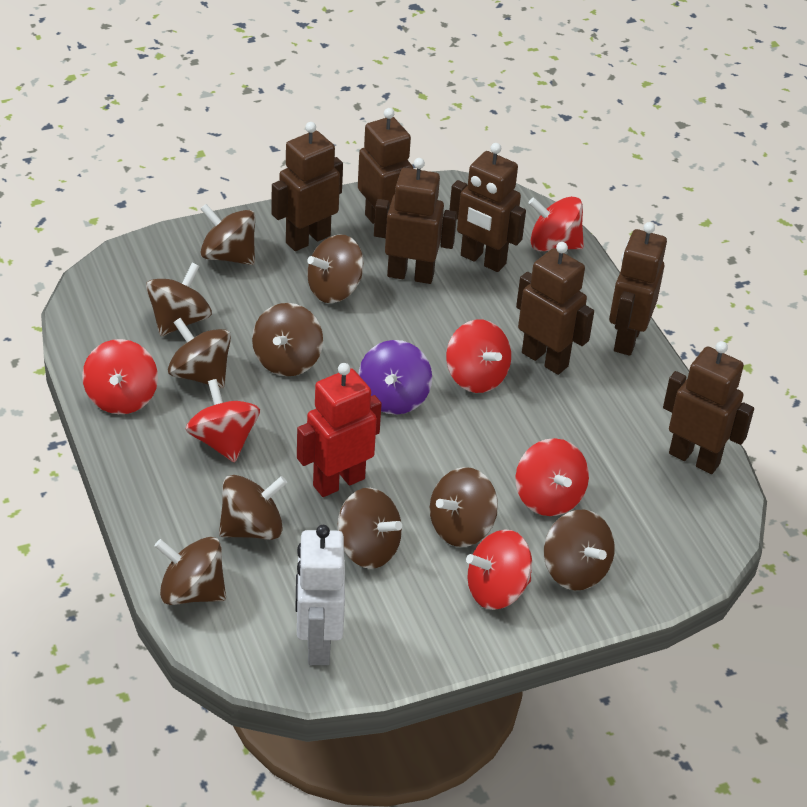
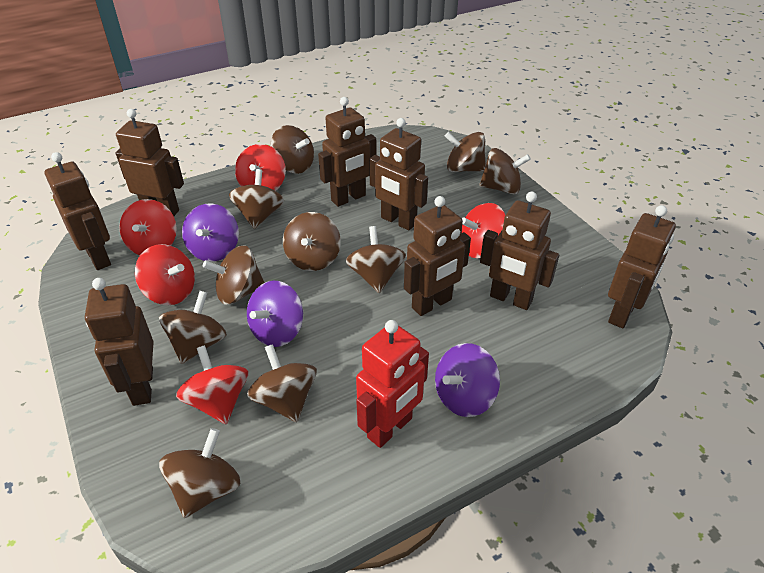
brown robot: [272,122,343,251] [358,108,413,239] [374,158,457,284] [449,143,526,272] [516,242,594,375] [609,222,667,356] [663,341,754,474] = 7 -> [45,152,111,270] [85,278,154,406] [116,109,184,216] [318,97,376,207] [369,118,428,231] [404,196,471,316] [480,191,559,310] [608,205,676,328] = 8
purple spinning top: [358,340,432,415] = 1 -> [182,203,239,262] [247,281,303,347] [435,343,500,417] = 3
red spinning top: [82,339,158,414] [185,379,260,463] [446,320,511,393] [466,530,532,610] [516,438,589,516] [529,196,584,251] = 6 -> [119,199,177,255] [135,244,195,305] [176,345,249,424] [235,144,286,191] [461,203,505,258] = 5
white robot: [295,525,345,665] = 1 -> none = 0

